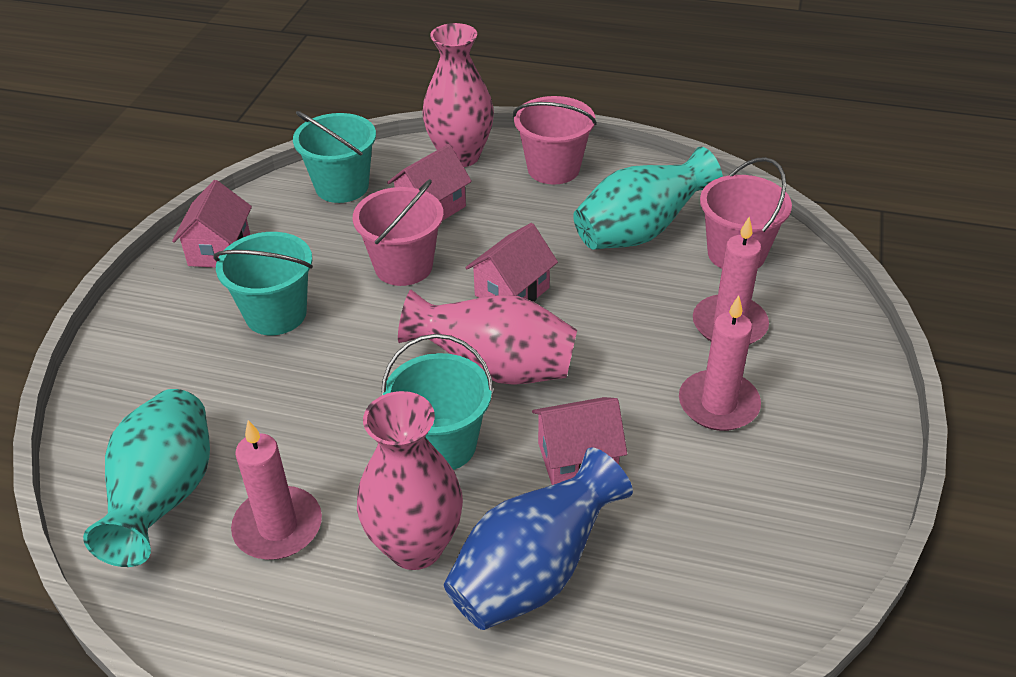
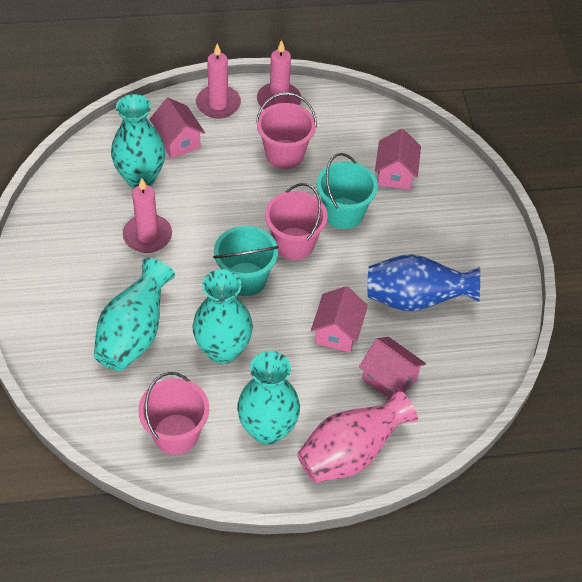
pink vase: [357,391,463,570] [398,290,577,385] [422,23,494,167] = 3 -> [297,388,418,483] = 1
turquoise bucket: [213,232,313,335] [293,111,376,203] [381,334,494,470] = 3 -> [213,226,279,296] [317,153,378,229] = 2
turquoise vase: [83,389,210,567] [573,147,723,250] = 2 -> [94,258,175,371] [111,94,165,188] [192,269,253,364] [237,351,300,445] = 4

